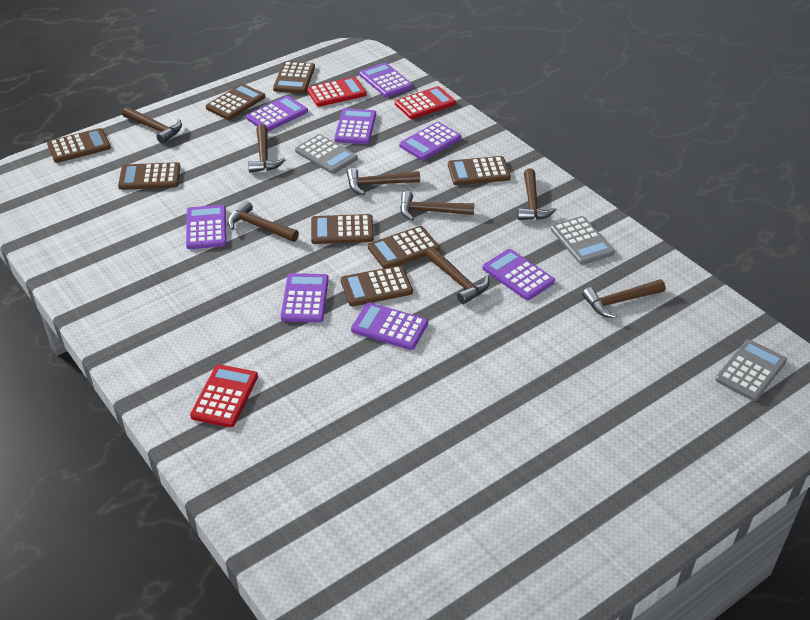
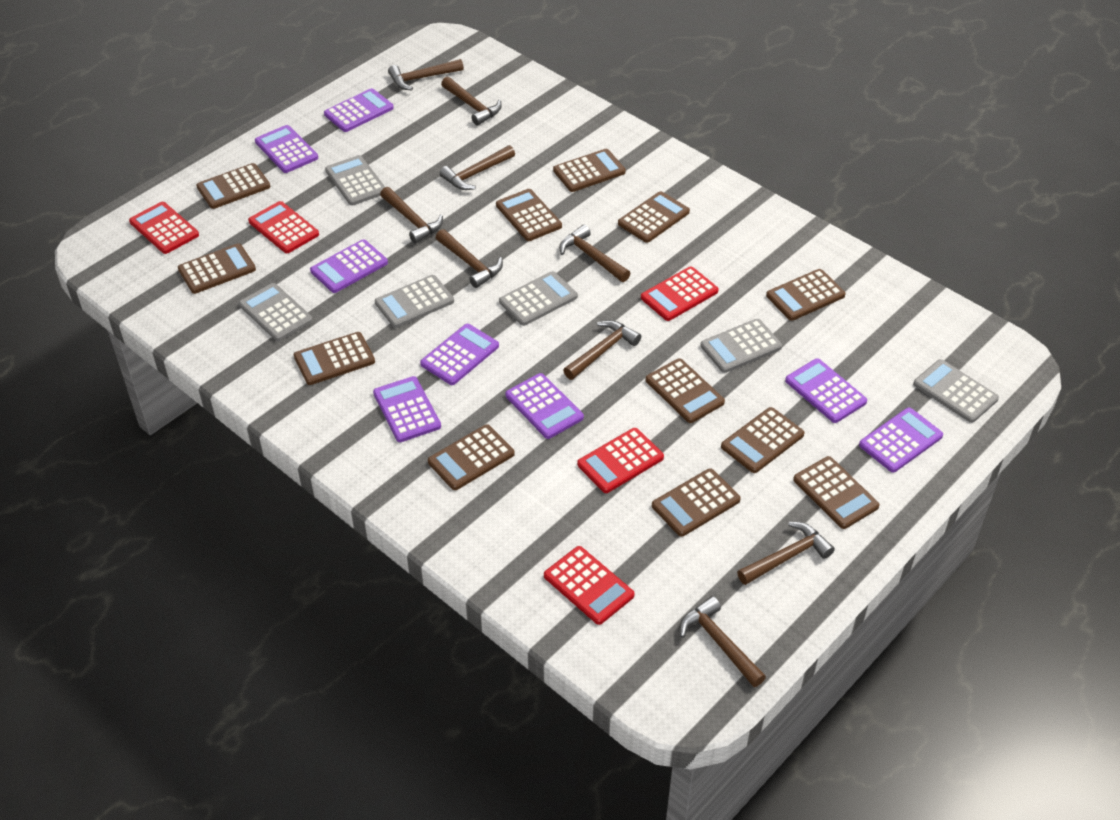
brown calculator: [47,128,111,163] [118,162,181,190] [206,84,265,120] [273,61,315,94] [311,214,374,244] [341,265,413,306] [368,226,440,268] [448,156,511,185] = 8 -> [178,243,256,294] [196,163,270,209] [294,332,375,385] [428,424,515,490] [496,189,562,241] [553,149,626,192] [618,191,690,243] [646,358,725,423] [652,468,741,537] [721,407,805,473] [766,269,846,321] [793,456,880,529] = 12
brown hammer: [122,107,182,144] [228,200,299,242] [248,124,285,173] [347,168,420,195] [400,191,474,221] [425,247,489,304] [517,168,557,220] [582,279,665,318] = 8 -> [380,187,443,244] [388,59,464,90] [436,229,503,288] [439,145,515,190] [441,77,501,126] [559,225,631,282] [563,320,641,380] [680,596,766,687] [737,522,835,585] = 9
grey calculator: [295,134,358,174] [550,216,615,265] [715,339,787,401] = 3 -> [239,283,313,341] [325,155,385,206] [375,275,454,328] [499,271,578,326] [700,319,782,373] [913,359,999,423] = 6
red calculator: [190,364,258,427] [307,77,367,107] [395,86,456,119] = 3 -> [129,202,199,254] [248,201,319,253] [544,546,635,625] [577,428,664,493] [641,267,718,321] = 5

